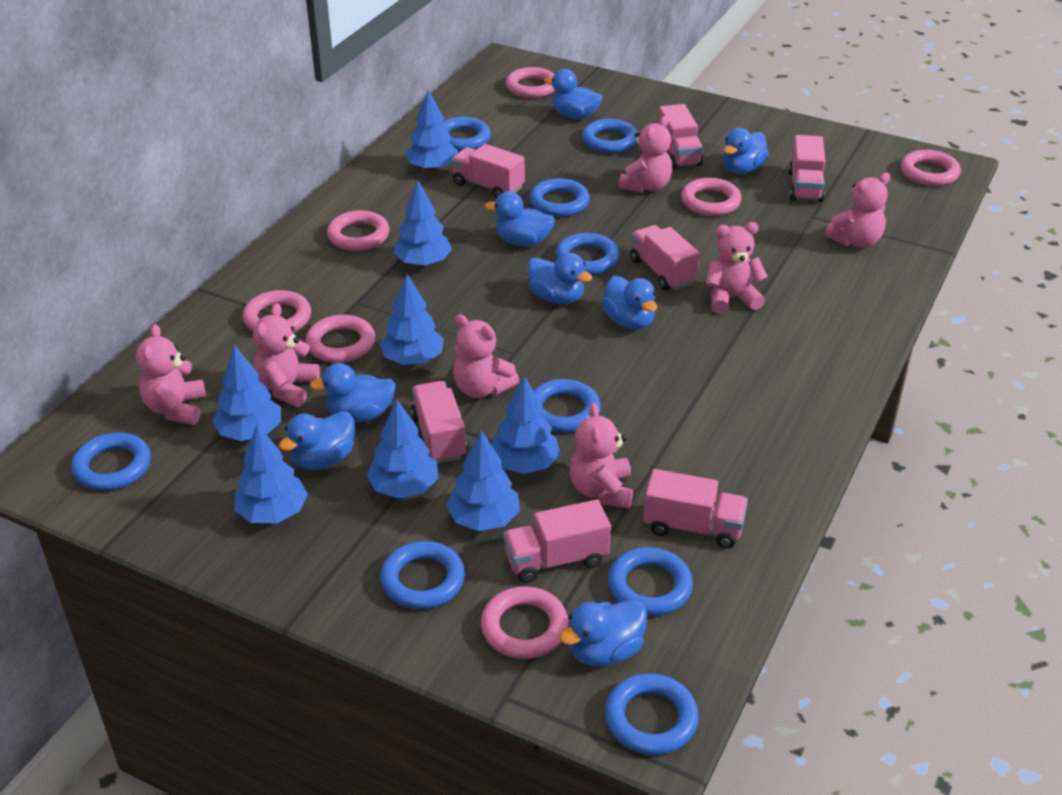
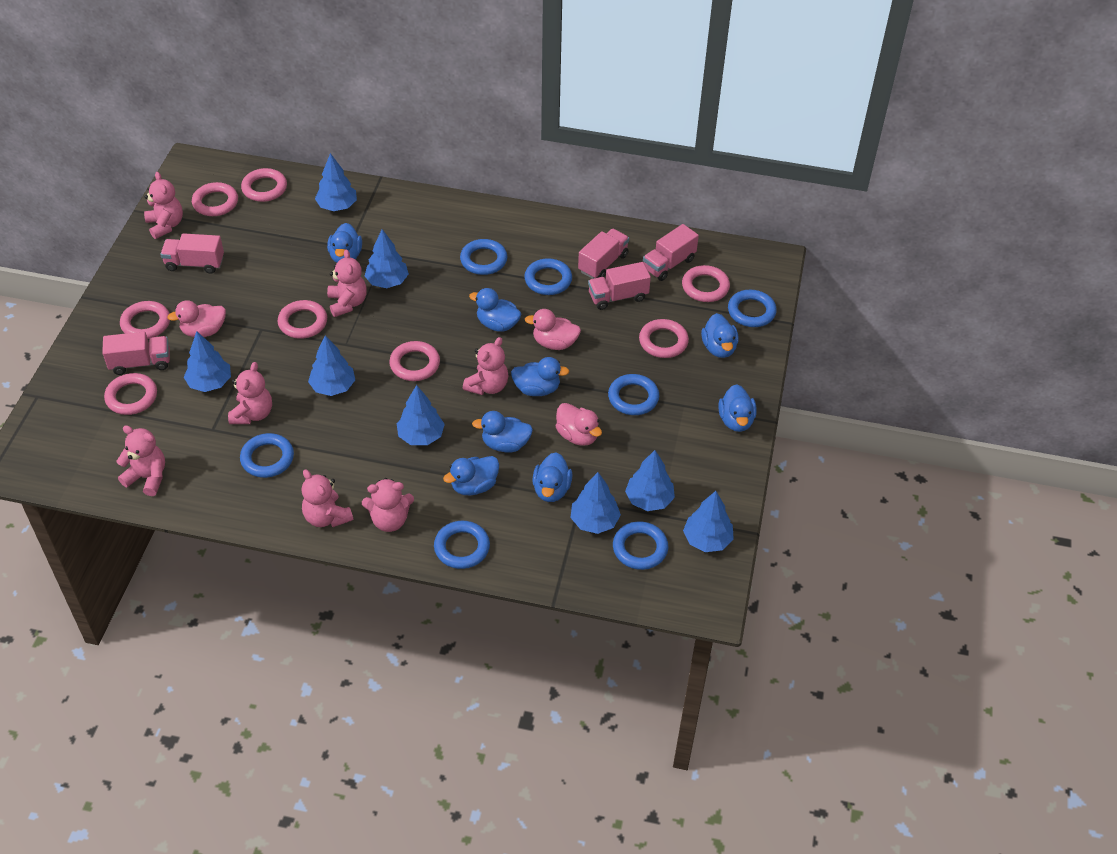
blue ring: [71,433,151,490] [380,541,465,609] [442,117,491,151] [530,178,590,217] [533,379,601,432] [556,233,619,275] [582,119,638,153] [605,673,699,755] [608,547,693,616] = 9 -> [240,433,294,478] [434,521,490,569] [460,239,507,275] [524,258,572,295] [608,374,659,415] [613,521,668,570] [728,290,777,327] = 7
pink duck: none = 0 -> [167,300,226,337] [525,309,581,350] [556,403,602,446] = 3
pink ring: [243,290,311,332] [306,315,375,363] [327,210,390,251] [481,586,568,659] [506,67,555,98] [681,178,742,216] [901,150,961,186] = 7 -> [104,373,157,415] [120,301,170,339] [192,182,238,216] [241,168,287,202] [278,300,327,339] [389,341,440,381] [639,319,689,358] [682,265,730,302] = 8
pink truck: [411,381,467,464] [451,144,525,199] [503,499,611,583] [630,225,700,290] [643,469,748,548] [658,104,703,169] [788,135,825,202] = 7 -> [102,332,170,375] [160,233,224,274] [578,229,629,279] [588,262,651,310] [643,224,699,281] = 5

